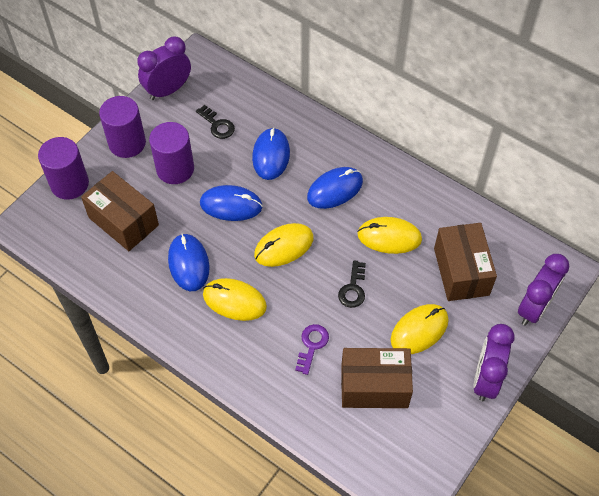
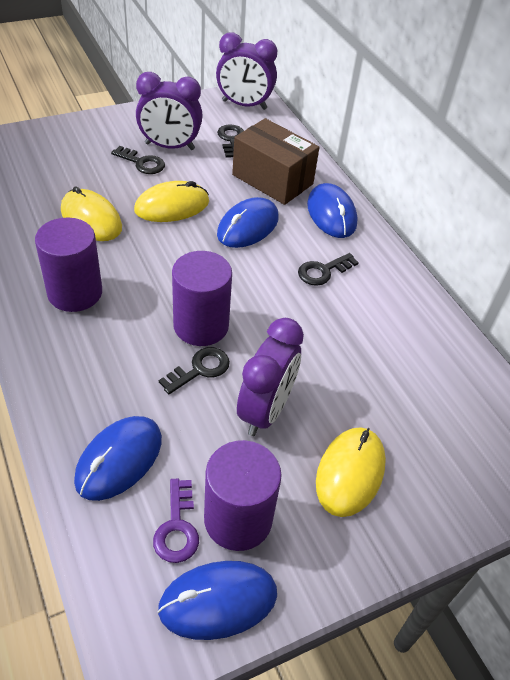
black key: [196,105,235,139] [338,260,366,308] = 2 -> [111,146,165,174] [159,347,230,394] [217,124,244,158] [298,253,359,286] = 4
brown box: [81,171,159,251] [341,348,413,408] [434,223,497,301] = 3 -> [232,118,319,205] = 1
yellow mouse: [203,278,267,321] [254,223,314,267] [357,217,422,254] [391,304,448,354] = 4 -> [61,186,122,241] [134,181,209,222] [316,427,386,517] = 3

